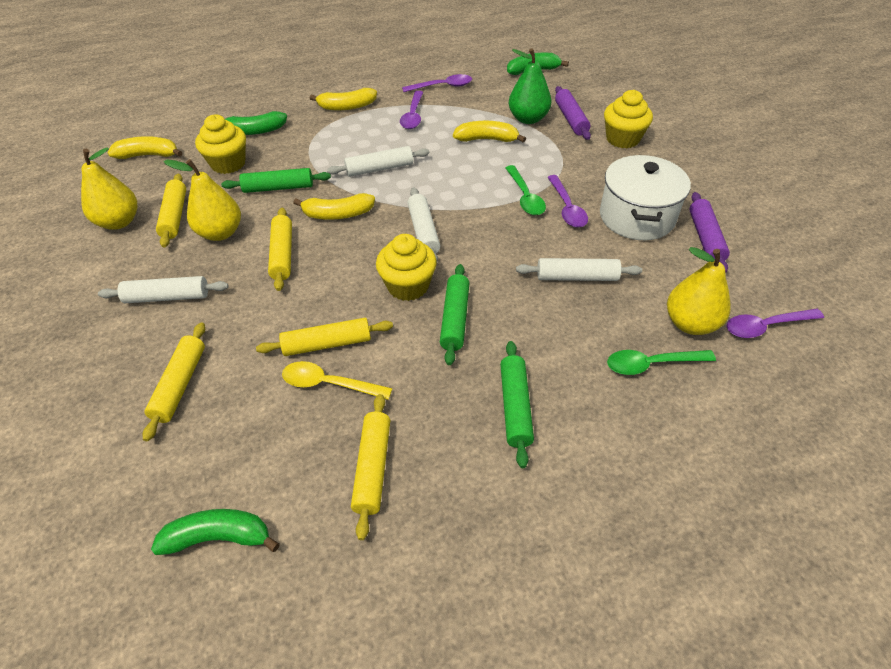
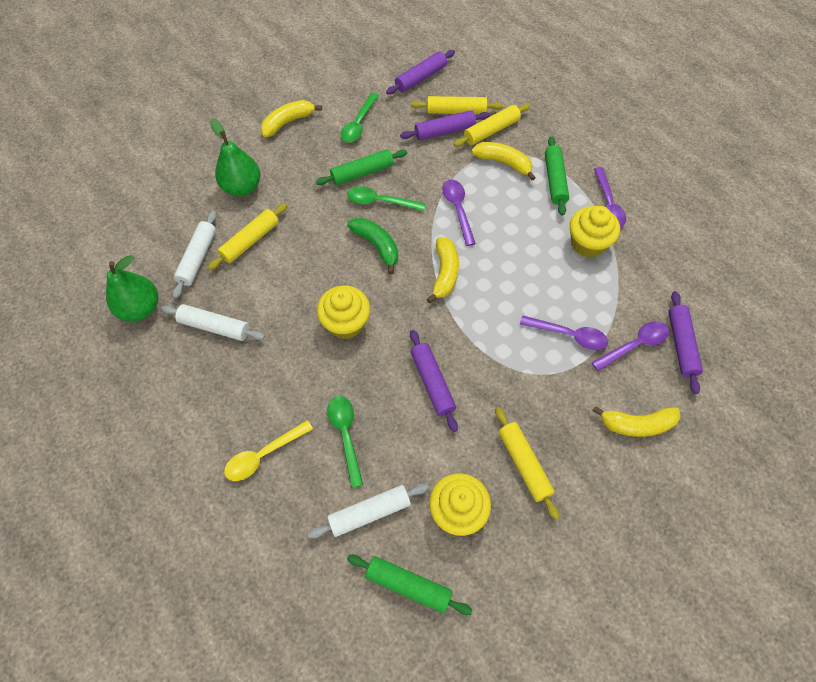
green banana: [151,509,280,555] [225,111,287,135] [507,53,569,75] = 3 -> [347,218,398,274] = 1
green pear: [509,48,552,124] = 1 -> [106,255,158,322] [210,118,261,196] = 2
green spoon: [505,165,546,215] [607,350,716,375] = 2 -> [327,396,363,488] [340,93,379,143] [347,186,426,211] = 3
purple rolling pin: [555,86,591,140] [689,192,730,273] = 2 -> [386,50,455,95] [400,110,490,141] [410,330,458,432] [668,291,703,394] = 4
white pot: [600,155,691,240] = 1 -> none = 0
white rolling pin: [98,276,229,303] [327,146,429,177] [407,188,440,264] [516,258,642,281] = 4 -> [161,304,265,341] [173,211,217,298] [308,484,429,538] = 3
yellow pear: [81,147,137,230] [163,159,241,241] [667,247,731,335] = 3 -> none = 0
yellow rolling pin: [143,322,205,441] [156,174,186,248] [256,318,393,356] [268,208,292,291] [351,394,390,540] = 5 -> [208,203,287,270] [411,96,503,114] [454,104,530,147] [495,407,559,519] = 4

